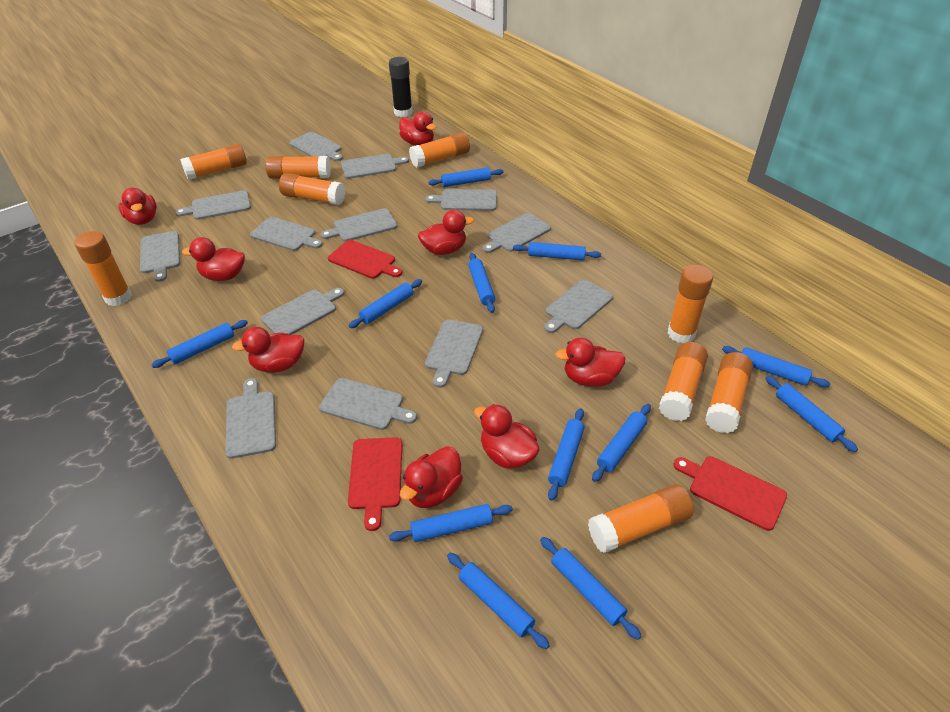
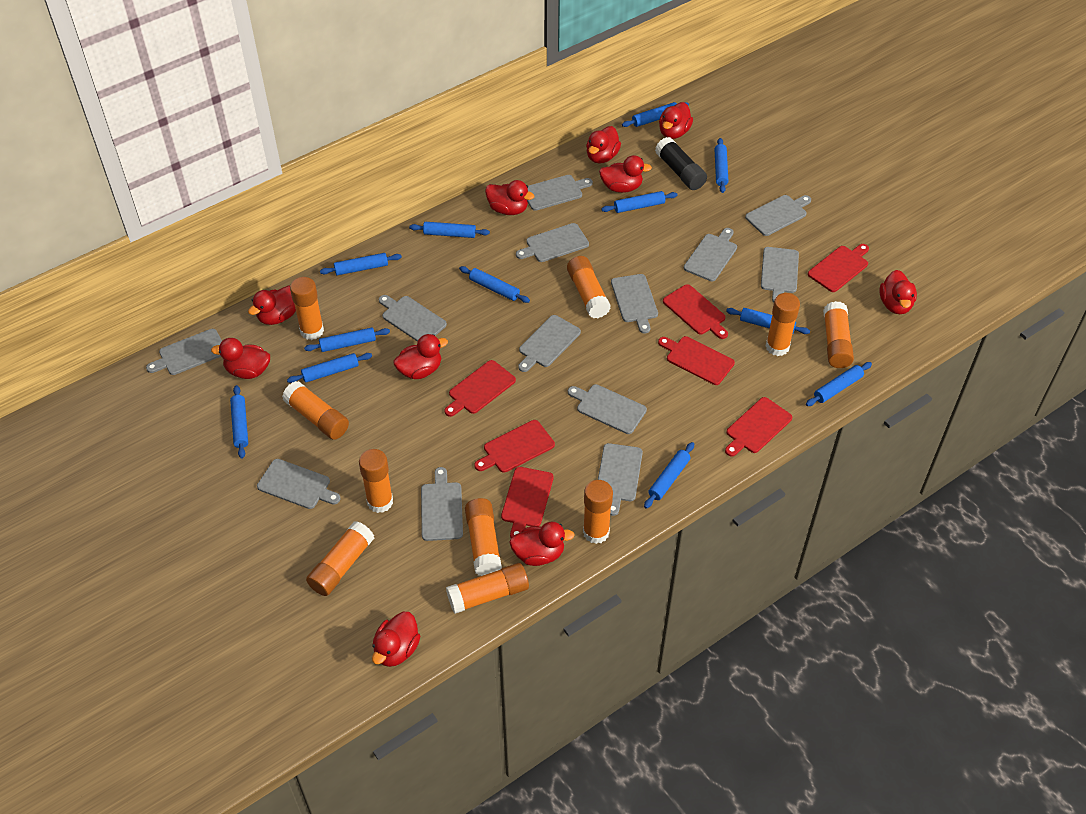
orange glue stick: [75,231,132,306] [180,144,247,180] [265,156,331,179] [279,173,345,205] [409,132,470,168] [588,484,694,553] [659,342,708,421] [667,265,713,343] [705,352,753,433] = 9 -> [282,381,349,440] [290,277,324,340] [306,521,374,596] [359,449,393,513] [446,563,529,614] [465,498,502,576] [567,256,611,318] [583,480,613,544] [766,293,800,356] [823,301,854,368] = 10
red cutting board: [328,240,402,279] [348,437,402,531] [673,456,787,531] = 3 -> [444,360,516,417] [474,420,555,473] [501,467,554,537] [658,336,735,385] [663,284,728,339] [725,397,792,457] [808,244,869,292] = 7
red duck: [118,188,157,225] [182,237,245,281] [232,327,305,373] [399,111,436,146] [400,446,463,508] [418,209,474,255] [474,404,540,469] [555,338,626,387] = 8 -> [211,338,270,379] [248,285,296,325] [372,612,420,667] [393,334,448,379] [485,180,535,215] [509,522,575,566] [586,126,621,164] [599,155,652,193] [659,102,693,139] [879,270,917,314] = 10

